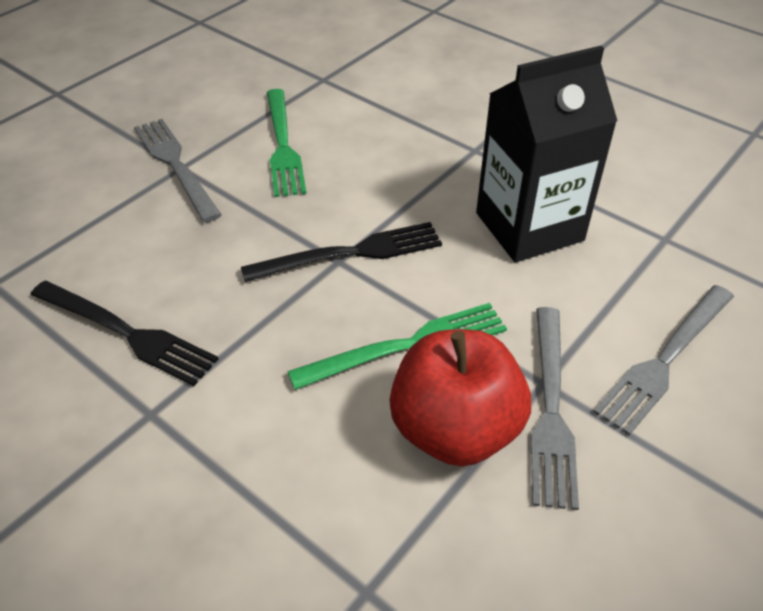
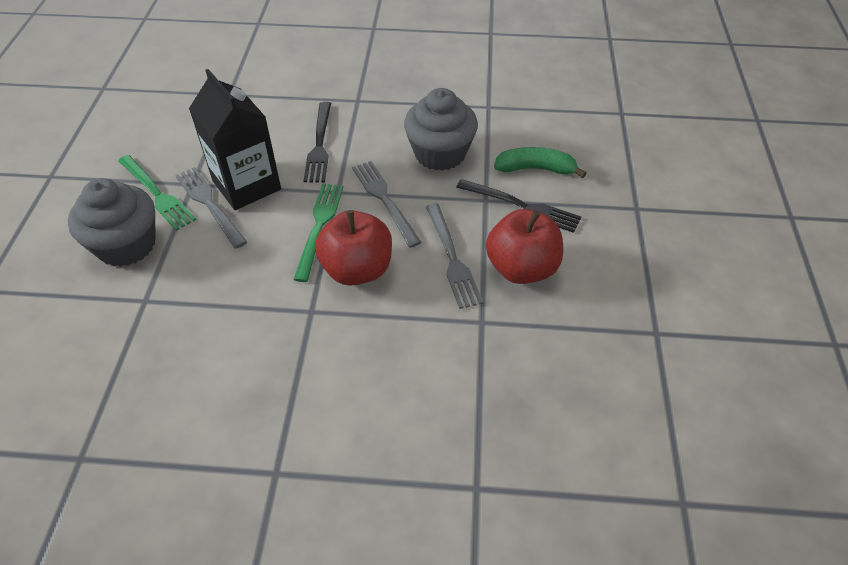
green banana: none = 0 -> [494,147,587,178] = 1
grey cupcake: none = 0 -> [68,178,155,267] [404,88,478,171] = 2
red apple: [389,329,531,466] = 1 -> [315,210,392,286] [486,209,563,284] = 2

